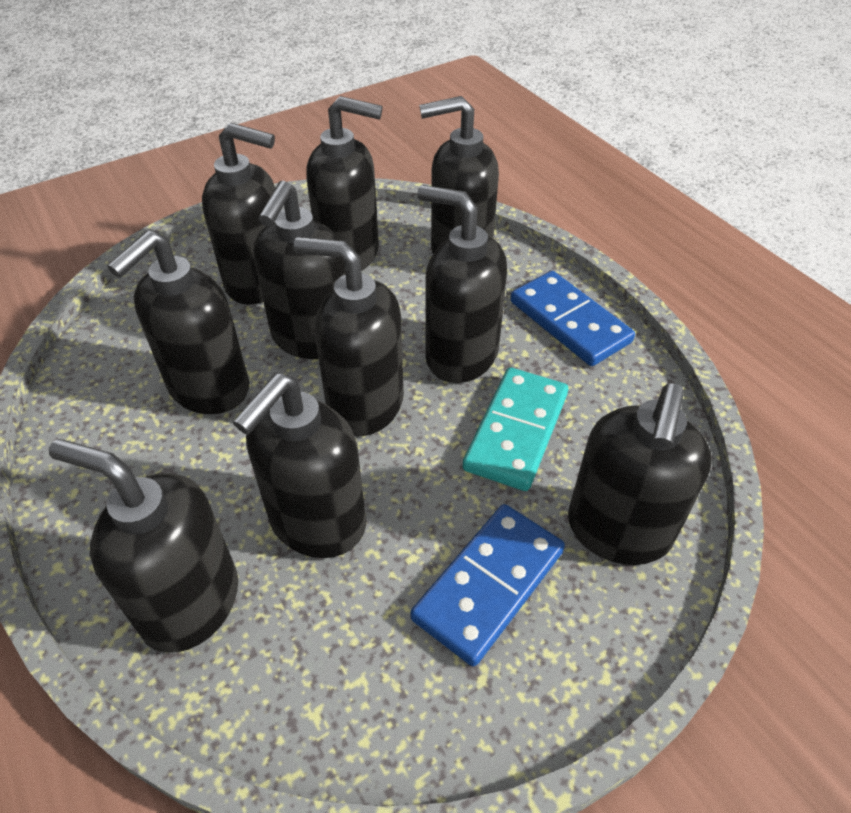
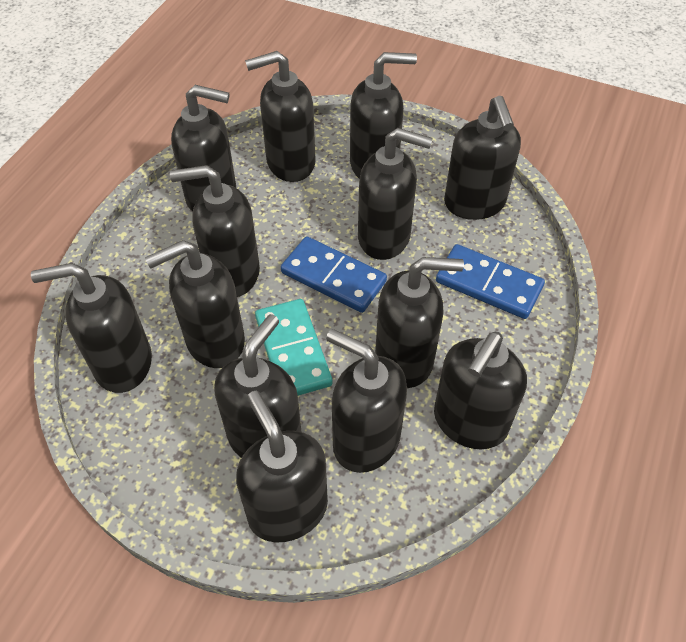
black soap dispenser: [49,439,238,652] [107,231,249,414] [202,123,275,305] [233,373,366,558] [253,181,346,359] [294,237,404,436] [306,96,383,271] [417,185,507,383] [419,96,499,254] [568,384,712,565] = 10 -> [31,263,152,393] [145,240,245,368] [170,165,260,297] [171,85,236,212] [214,314,301,458] [236,391,328,542] [245,51,315,182] [326,329,407,473] [350,52,417,179] [358,128,433,260] [375,257,464,388] [434,332,527,449] [444,96,521,220] = 13

